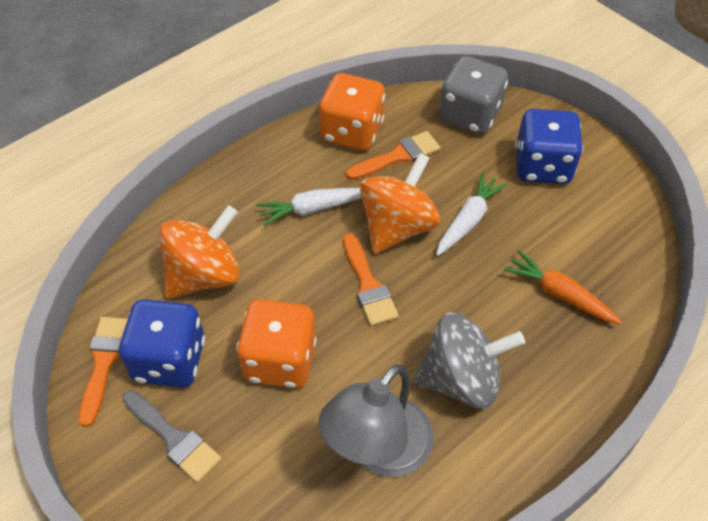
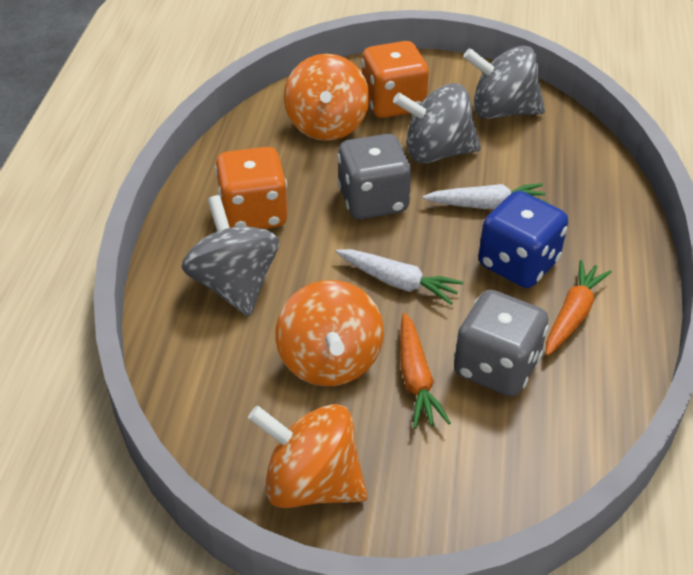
blue dice: [119,299,205,388] [515,109,583,184] = 2 -> [479,191,568,288] = 1
grey brush: [122,390,221,483] = 1 -> none = 0
grey dice: [439,56,508,135] = 1 -> [337,134,411,219] [454,290,548,397] = 2
grey lamp: [319,365,434,477] = 1 -> none = 0
grey spinning top: [413,312,525,408] = 1 -> [182,195,279,317] [393,83,481,163] [463,46,545,119] = 3
orange brush: [78,317,128,427] [343,233,399,326] [346,131,440,180] = 3 -> none = 0
orange carrot: [504,250,622,324] = 1 -> [400,313,451,429] [546,260,612,356] = 2
orange spinning top: [159,205,240,299] [360,153,440,254] = 2 -> [248,404,368,508] [275,280,384,386] [284,53,370,141] = 3

